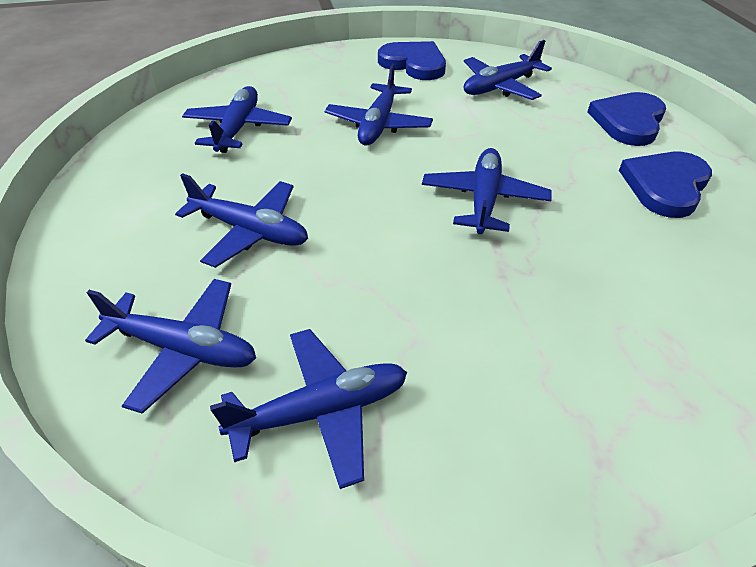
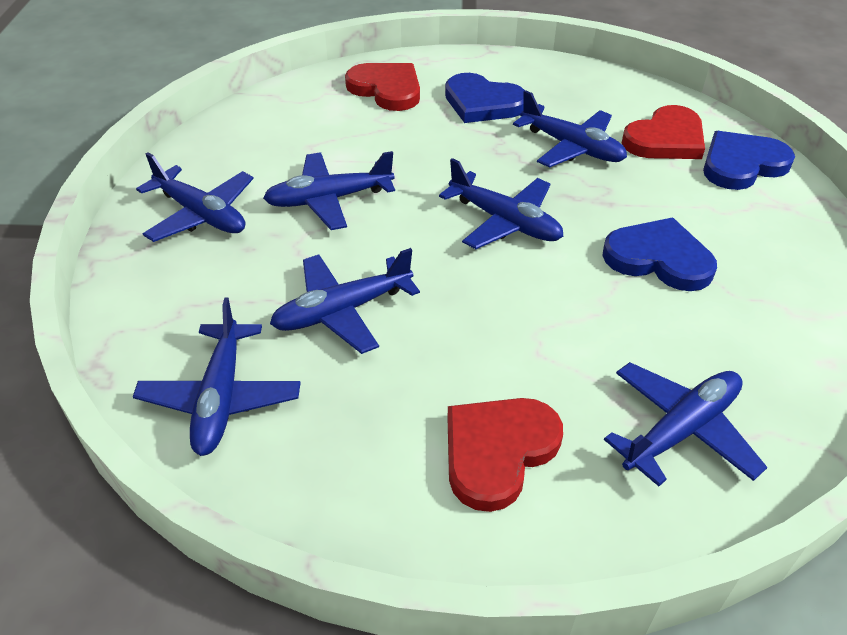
red heart: none = 0 -> [345,63,420,111] [447,398,563,512] [622,105,705,159] = 3

